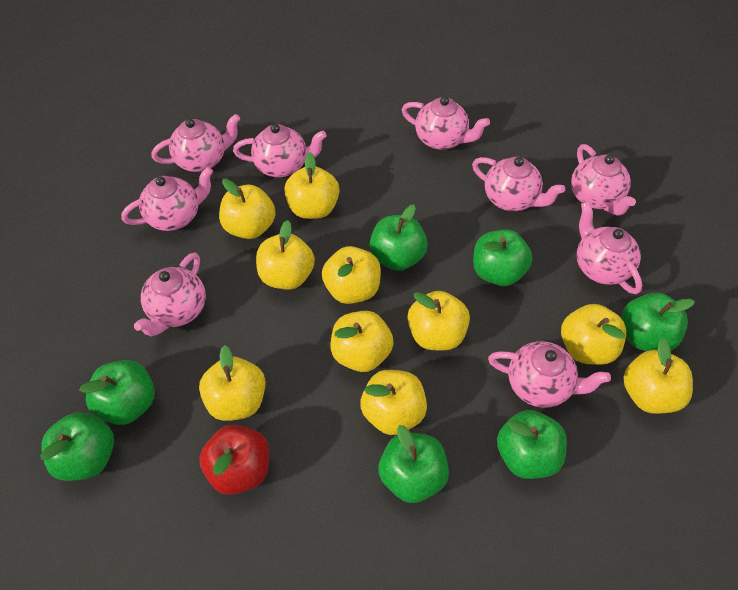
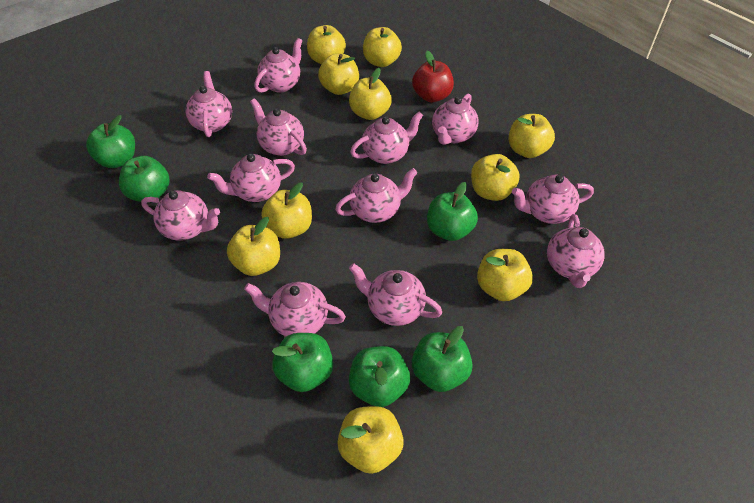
green apple: [40,412,114,481] [79,360,155,425] [369,205,428,271] [379,425,449,503] [473,229,532,286] [497,410,567,479] [621,293,695,351] = 7 -> [86,115,135,168] [119,156,170,203] [272,333,333,392] [349,346,410,407] [412,326,473,392] [427,182,478,241] = 6
pink teapot: [121,167,213,231] [134,253,206,337] [151,114,240,172] [233,124,327,178] [402,96,490,150] [472,156,565,211] [488,341,611,408] [571,144,636,215] [577,201,642,294] = 9 -> [141,190,220,241] [185,71,232,137] [207,154,295,202] [244,282,346,337] [250,98,307,156] [254,38,303,93] [335,168,417,223] [349,263,442,326] [350,112,423,164] [432,94,479,145] [512,175,594,224] [547,214,605,288] = 12

